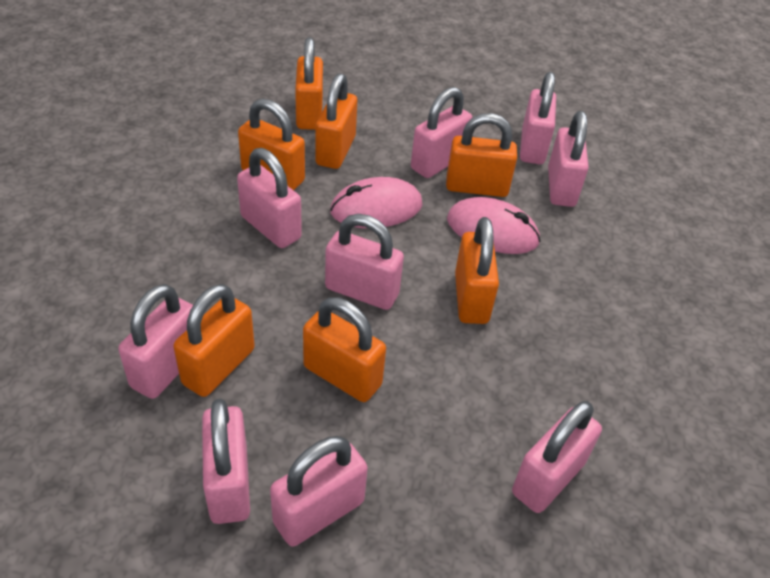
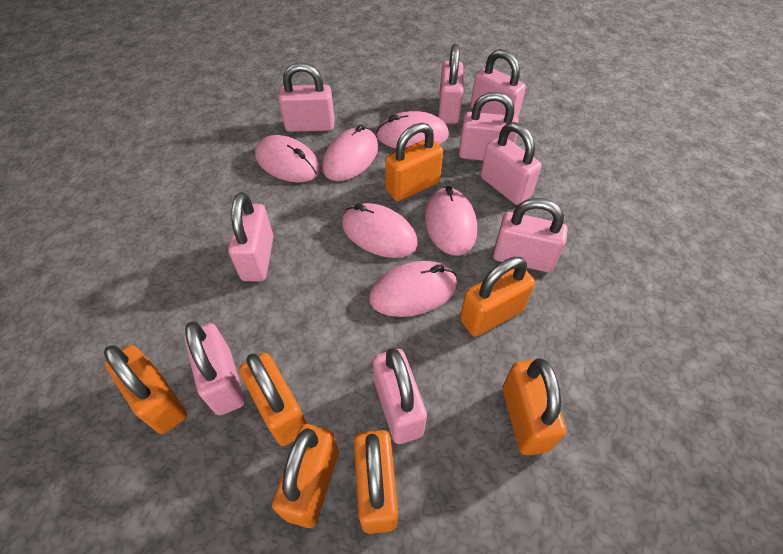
pink mouse: [330,177,422,228] [447,197,540,254] = 2 -> [255,135,320,183] [322,124,378,181] [342,203,418,258] [369,261,457,317] [376,111,449,148] [425,186,477,256] = 6

